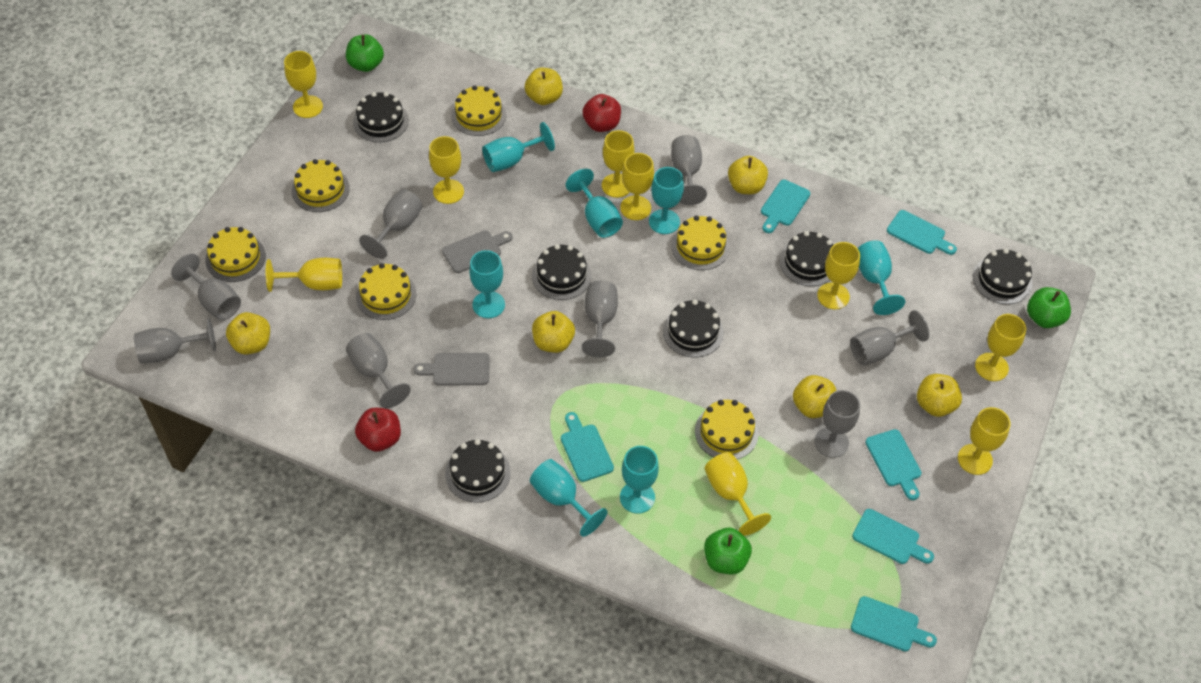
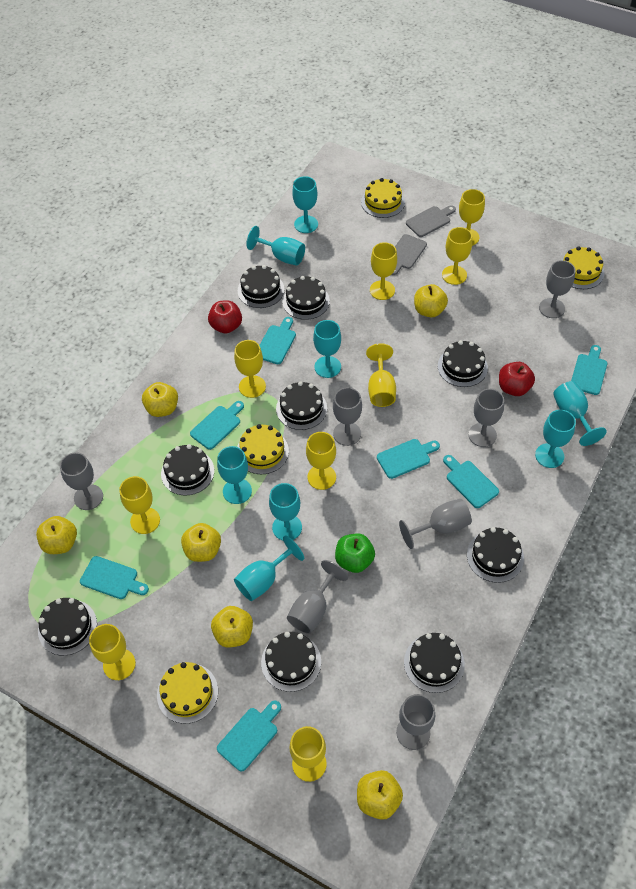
black cake: [353,92,409,142] [445,439,511,503] [532,244,591,300] [663,300,724,357] [779,231,833,286] [973,249,1033,304] = 6 -> [38,598,97,656] [161,444,214,496] [238,265,284,308] [261,632,321,692] [276,381,327,430] [282,276,330,320] [404,633,465,693] [438,340,488,387] [467,527,524,583] = 9
green apple: [346,34,384,72] [704,528,752,574] [1027,287,1071,328] = 3 -> [335,534,375,573] = 1
grey goblet: [134,318,216,364] [171,253,241,320] [346,333,411,408] [359,189,423,259] [582,280,618,358] [671,135,707,205] [814,390,860,458] [850,310,929,365] = 8 -> [60,452,103,510] [287,560,348,634] [333,387,362,446] [396,694,435,750] [399,499,472,549] [468,389,504,447] [539,260,575,318] = 7
turquoise cutting board: [561,412,614,482] [761,180,810,233] [851,596,937,652] [852,509,934,564] [865,429,922,500] [887,210,957,255] = 6 -> [80,556,149,599] [190,401,244,450] [217,701,281,772] [259,317,296,364] [377,439,440,479] [443,455,499,508] [571,345,607,395] = 7
turquoise goblet: [469,250,505,318] [482,122,555,172] [530,459,608,537] [566,169,623,238] [620,446,659,514] [649,167,684,234] [858,240,905,315] = 7 -> [217,446,252,504] [234,536,304,601] [246,226,305,266] [269,483,302,540] [292,176,318,233] [313,320,341,378] [535,410,576,468] [553,381,607,446] = 8
yellow cake: [205,227,266,282] [292,159,350,212] [356,263,416,320] [451,86,506,136] [671,216,730,270] [695,400,759,459] = 6 -> [157,662,218,724] [237,424,289,474] [361,178,405,218] [562,246,604,289] = 4

